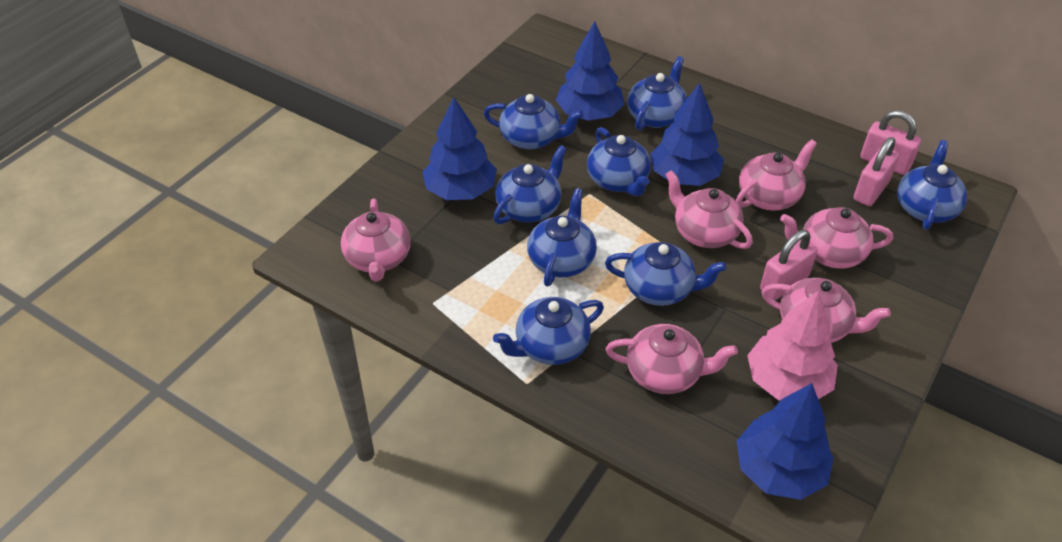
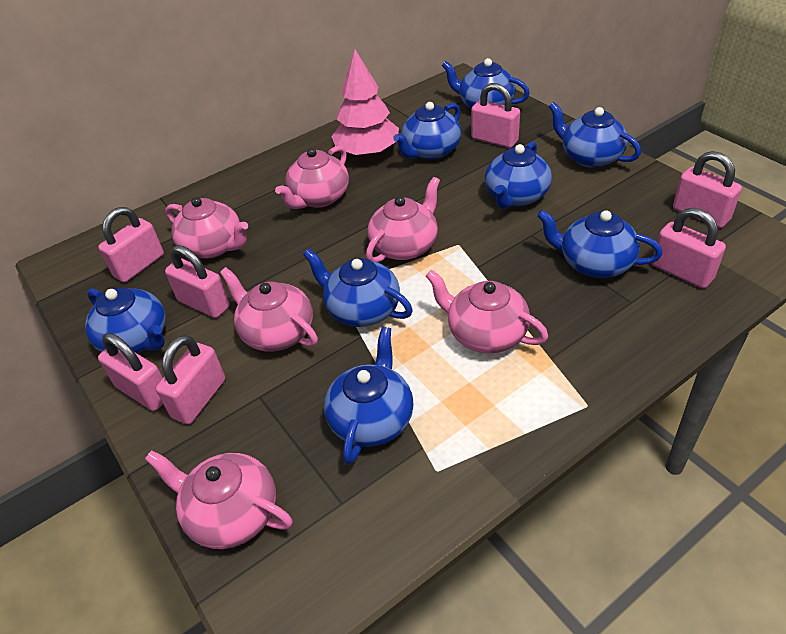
blue tree: [423,97,497,200] [556,21,625,121] [650,83,724,186] [737,383,834,500] = 4 -> none = 0
pink padlock: [760,230,818,300] [854,137,899,206] [860,110,921,175] = 3 -> [98,207,164,282] [98,333,163,411] [156,335,225,424] [165,245,230,318] [471,83,520,148] [652,208,726,288] [673,151,742,228] = 7

